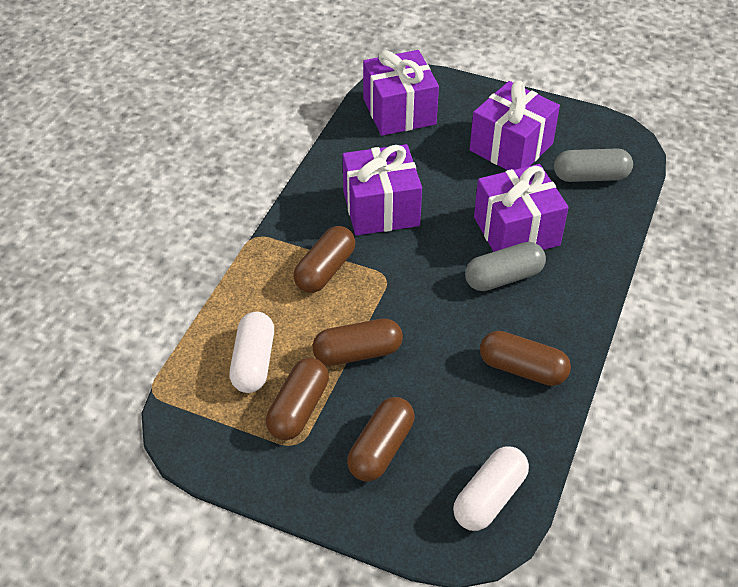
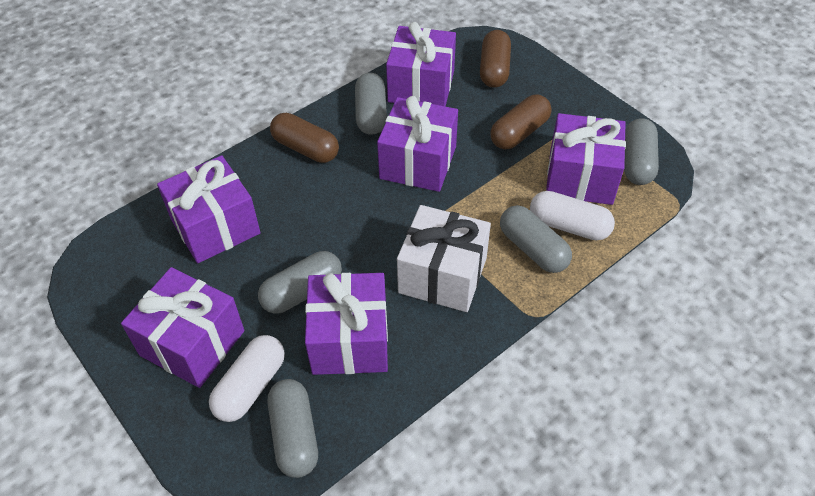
brown capsule: [266,358,329,440] [293,226,355,293] [313,318,403,366] [347,397,414,482] [480,331,571,386] = 5 -> [270,113,339,163] [480,30,511,88] [490,95,552,149] = 3
grey capsule: [465,242,546,291] [554,149,633,182] = 2 -> [258,251,342,314] [268,379,318,478] [355,73,387,135] [500,205,572,273] [624,118,659,185] = 5
purple gift: [342,144,422,235] [363,50,439,136] [470,81,560,170] [474,164,569,252] = 4 -> [121,267,244,388] [157,155,261,263] [305,273,388,375] [377,96,458,192] [386,22,456,107] [546,113,626,205] = 6
white gift: none = 0 -> [397,205,491,312] = 1

